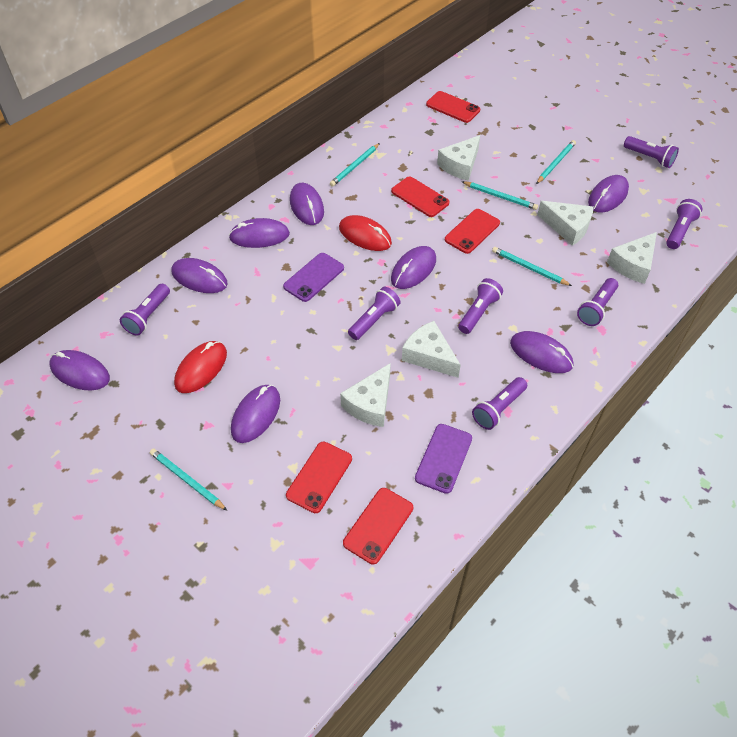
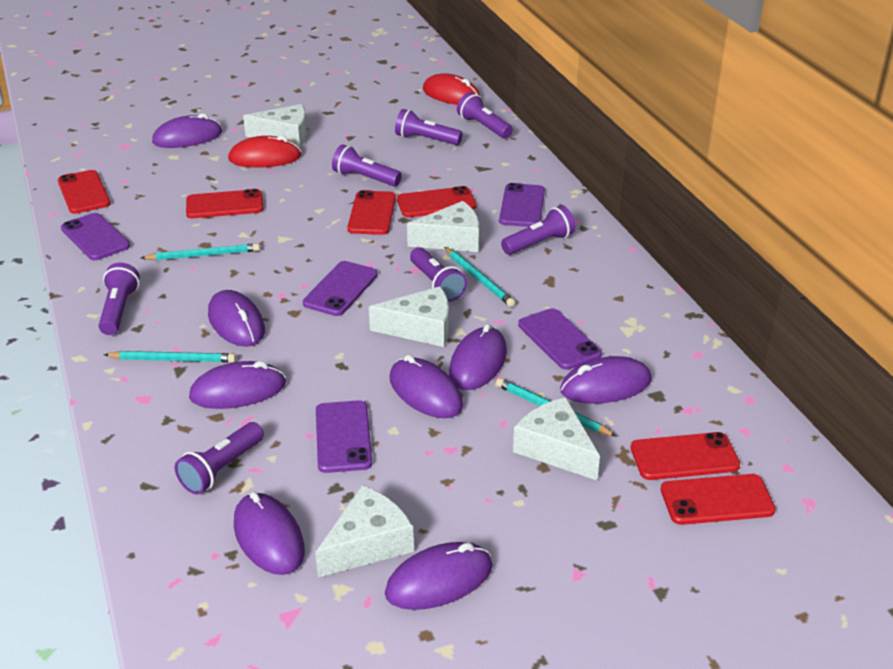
purple phone: [283,253,344,302] [415,424,472,494] = 2 -> [61,213,130,260] [303,261,378,316] [316,400,372,473] [499,183,545,227] [518,308,602,370] = 5
red phone: [286,442,352,513] [343,488,413,564] [391,176,450,217] [426,91,480,123] [445,209,500,254] = 5 -> [58,170,110,214] [186,189,263,218] [347,190,396,235] [397,186,477,217] [631,432,740,480] [661,474,776,525] = 6
turquoise pencil: [150,448,227,510] [330,143,380,187] [461,181,538,210] [492,247,572,286] [536,140,576,184] = 5 -> [104,351,236,362] [141,243,260,261] [444,247,516,307] [496,378,617,437] = 4

